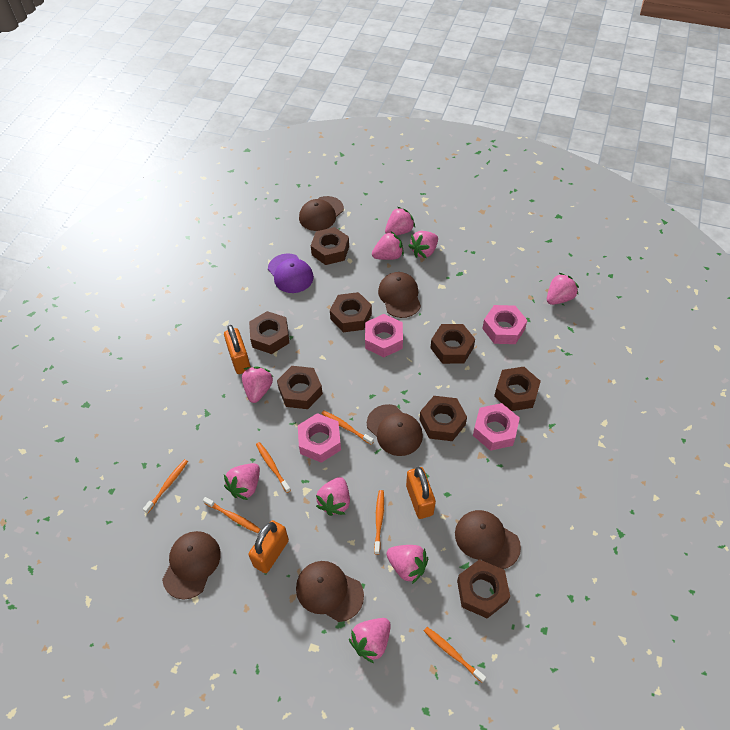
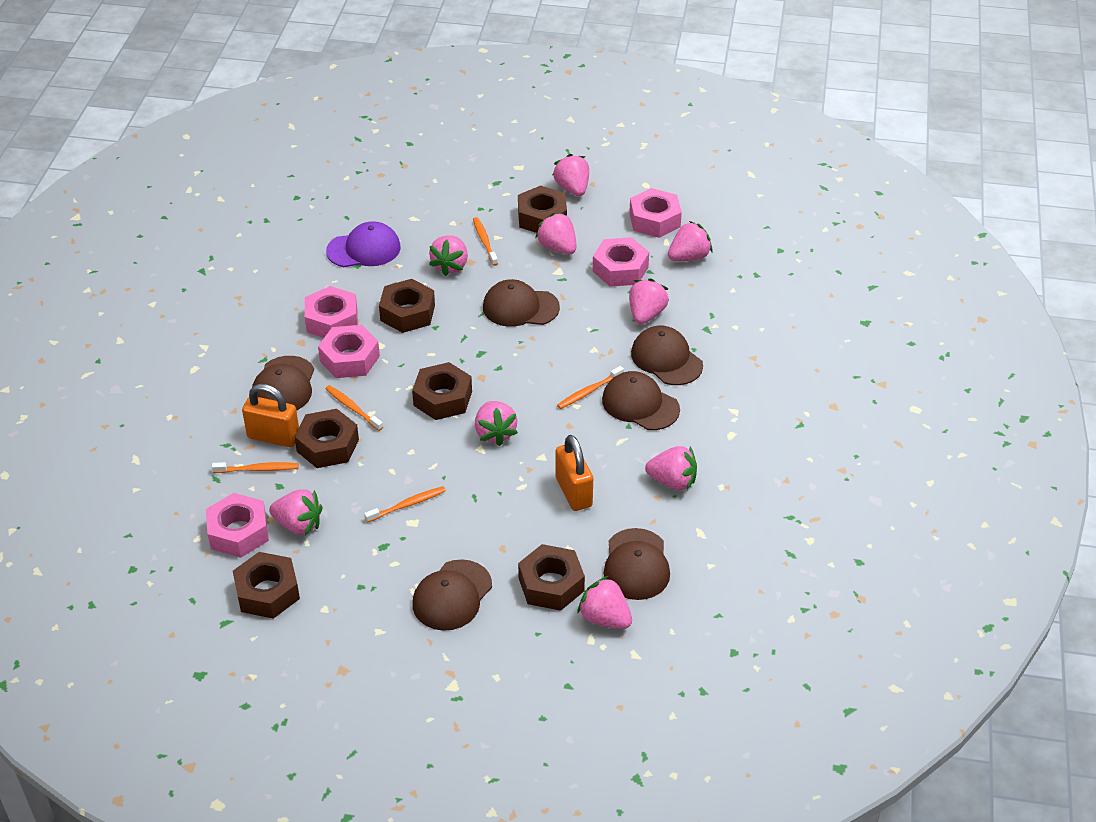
brown nut: [249,311,289,354] [277,366,323,409] [311,227,349,265] [330,292,372,332] [419,396,467,441] [431,324,475,364] [457,559,510,618] [494,367,541,411] = 8 -> [233,552,300,619] [294,409,359,468] [379,279,435,333] [412,362,472,420] [518,185,567,233] [518,544,585,611] = 6
orange padlock: [224,325,251,374] [248,520,289,573] [406,467,436,519] = 3 -> [242,384,299,447] [555,435,593,511] = 2
orange toothbrush: [143,459,188,514] [203,497,261,533] [256,442,291,493] [321,410,374,445] [374,490,384,555] [424,627,486,683] = 6 -> [212,462,298,473] [325,385,383,431] [364,486,446,523] [473,217,498,266] [557,366,624,409] = 5
pink nut: [298,413,341,463] [365,314,403,357] [473,403,520,451] [482,305,528,344] = 4 -> [206,493,269,558] [305,286,358,338] [318,325,380,378] [593,237,649,287] [629,188,682,238] = 5

